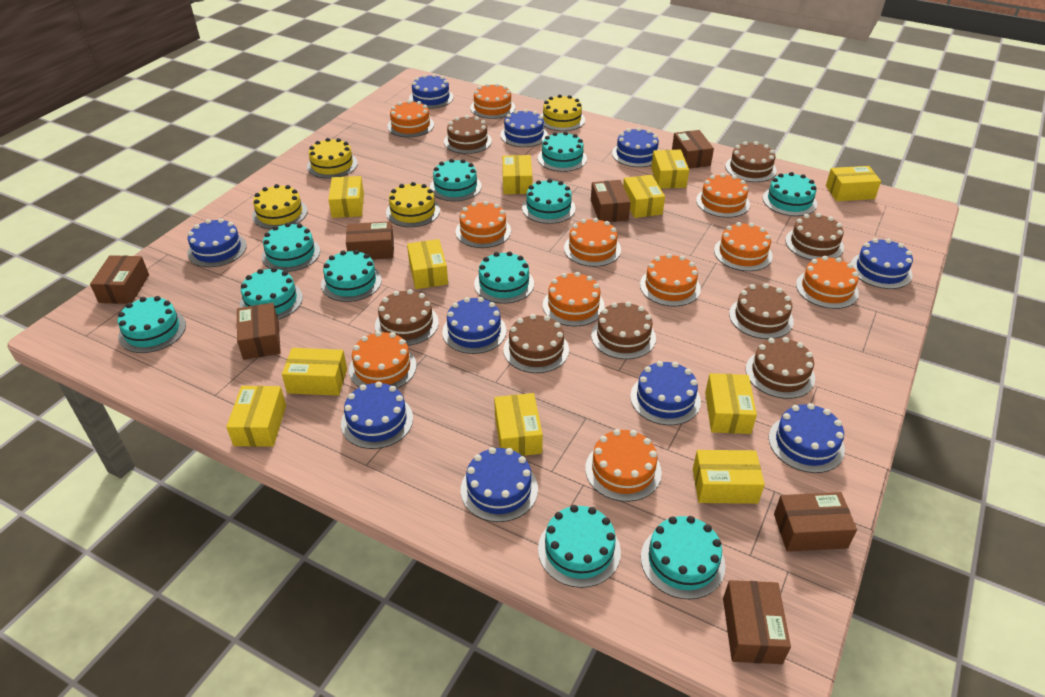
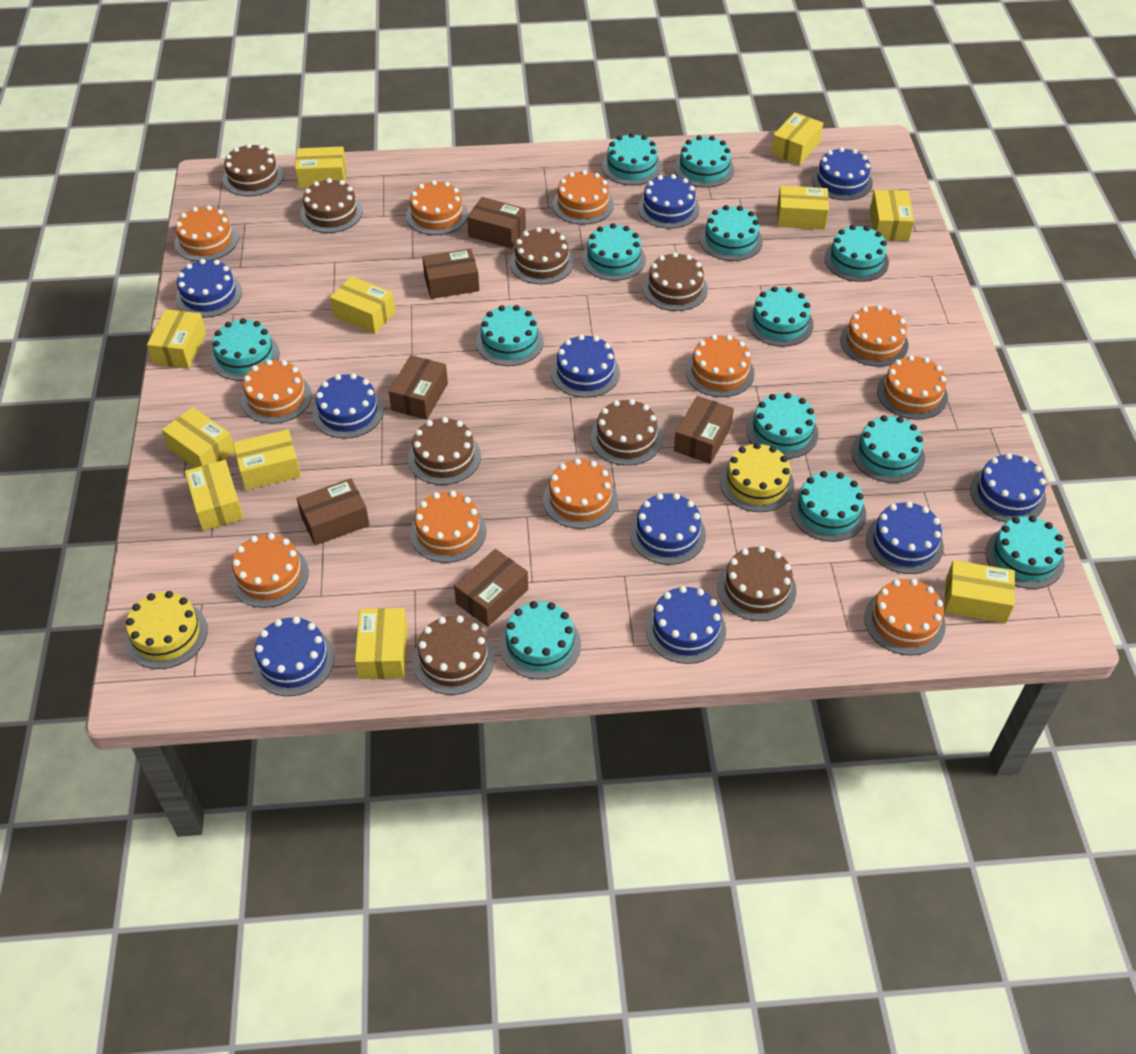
brown box: [90,255,149,304] [237,303,281,360] [346,221,394,260] [591,180,631,222] [672,130,714,169] [723,580,791,664] [774,492,857,552] = 7 -> [297,478,370,546] [389,355,448,420] [422,249,480,299] [454,549,528,627] [467,197,526,249] [674,396,734,464] = 6
turquoise cake: [118,296,186,353] [240,267,303,320] [261,223,320,272] [321,250,382,302] [430,159,482,201] [474,251,534,304] [522,179,576,224] [538,131,587,172] [538,505,621,588] [641,516,725,599] [763,172,817,216] = 11 -> [210,318,280,381] [476,305,544,366] [500,601,581,680] [582,223,646,281] [602,133,662,185] [674,135,734,188] [700,205,763,261] [746,393,818,459] [747,286,814,347] [791,471,866,542] [824,225,889,282] [851,415,925,483] [985,516,1065,589] = 13
yellow cake: [252,184,308,229] [307,138,358,179] [386,182,440,227] [541,94,585,131] = 4 -> [125,591,208,669] [720,443,794,512] = 2

